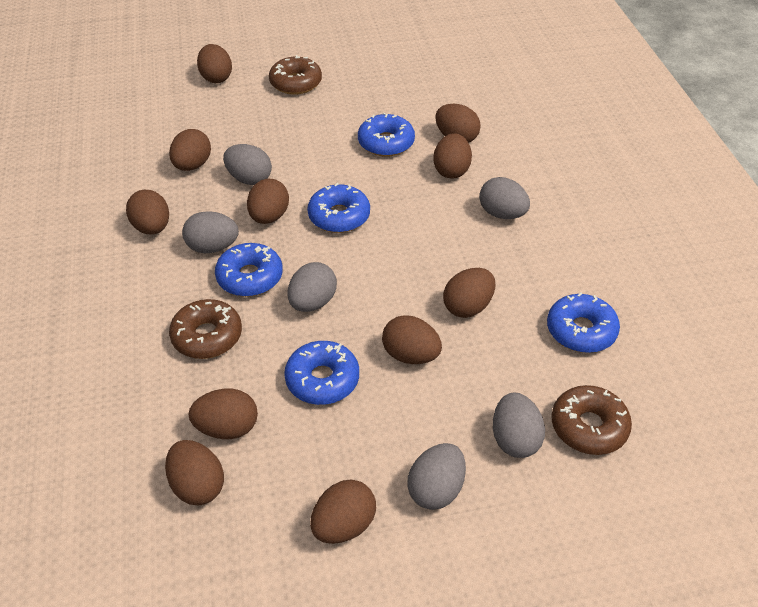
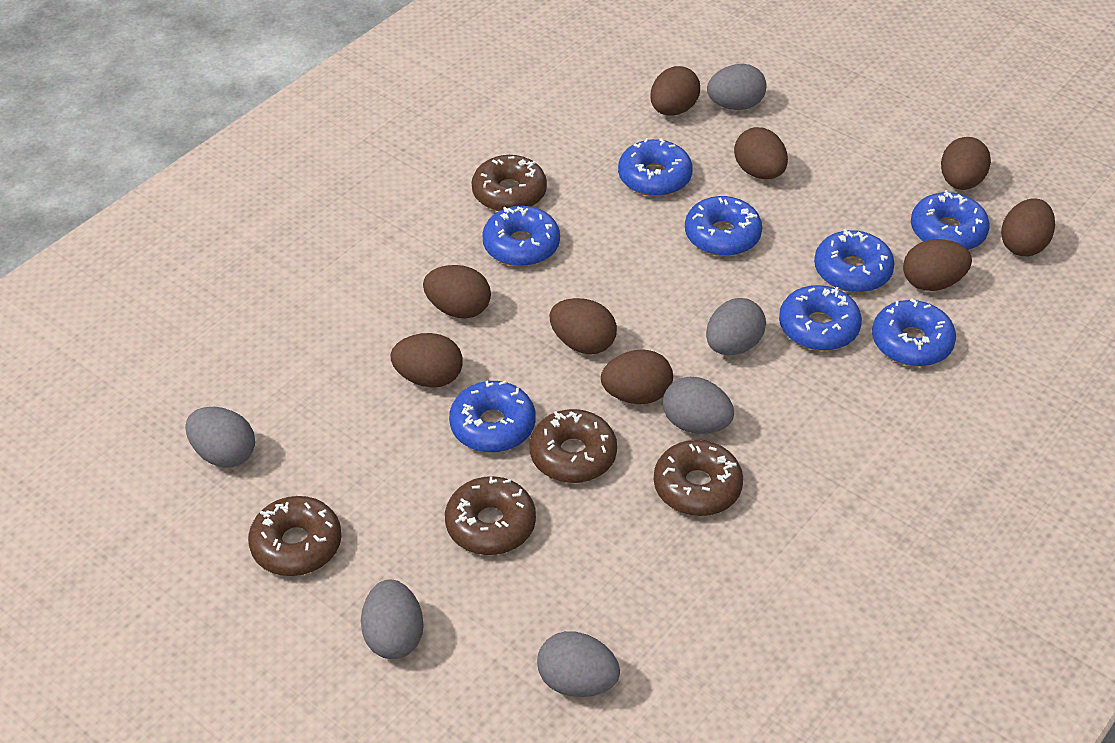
blue donut: [215,243,283,297] [284,341,359,405] [307,183,370,233] [358,113,415,157] [547,292,620,353] = 5 -> [449,381,535,453] [482,206,560,266] [618,138,693,197] [685,196,762,256] [779,285,862,351] [814,229,895,292] [872,299,956,367] [911,190,990,250] = 8
brown donut: [169,299,242,359] [269,55,322,95] [551,385,632,455] = 3 -> [248,496,342,576] [445,476,536,555] [471,155,547,211] [529,409,617,483] [654,440,743,516] = 5
brown egg: [126,190,169,235] [165,440,224,505] [169,129,211,171] [188,389,258,439] [197,44,232,83] [247,179,289,224] [310,480,376,544] [382,315,442,364] [433,133,472,178] [435,104,481,143] [443,268,495,318] = 11 -> [391,333,463,388] [423,265,491,318] [550,298,617,354] [601,350,673,404] [650,66,700,116] [734,127,788,179] [903,239,972,291] [941,137,991,190] [1001,199,1055,256] = 9

